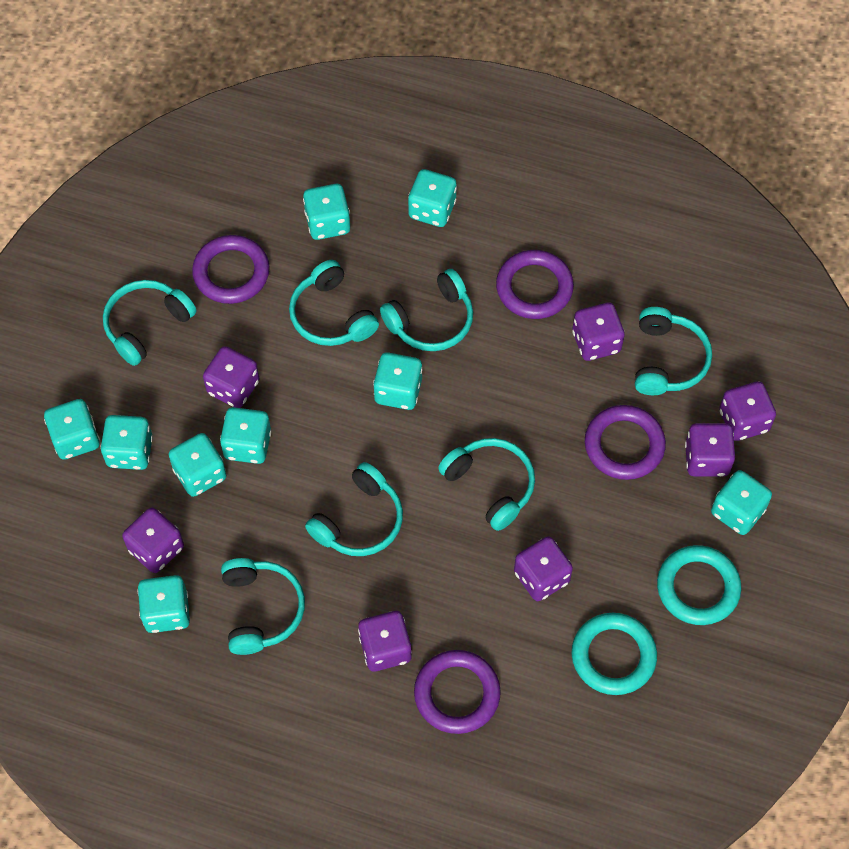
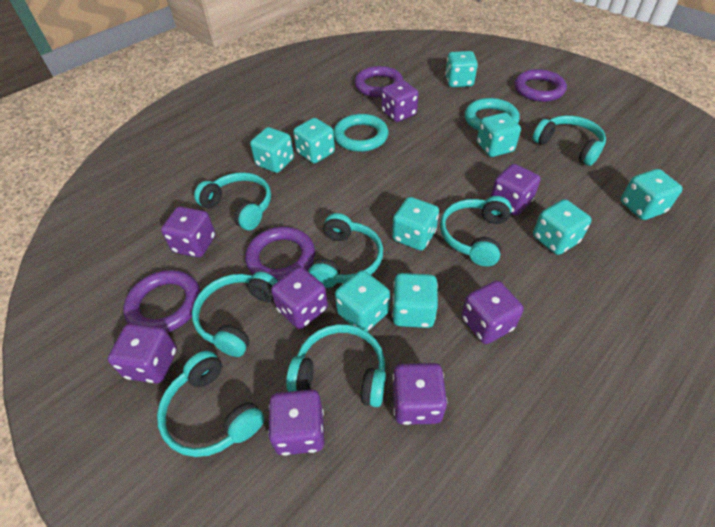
purple dice: [122,508,184,573] [203,346,260,408] [358,611,412,672] [514,536,573,601] [572,302,625,361] [685,423,735,477] [719,381,776,441] = 7 -> [108,323,177,383] [161,207,216,257] [268,389,324,455] [271,267,328,329] [381,80,419,122] [393,363,447,425] [461,281,524,344] [491,164,541,215] = 8

